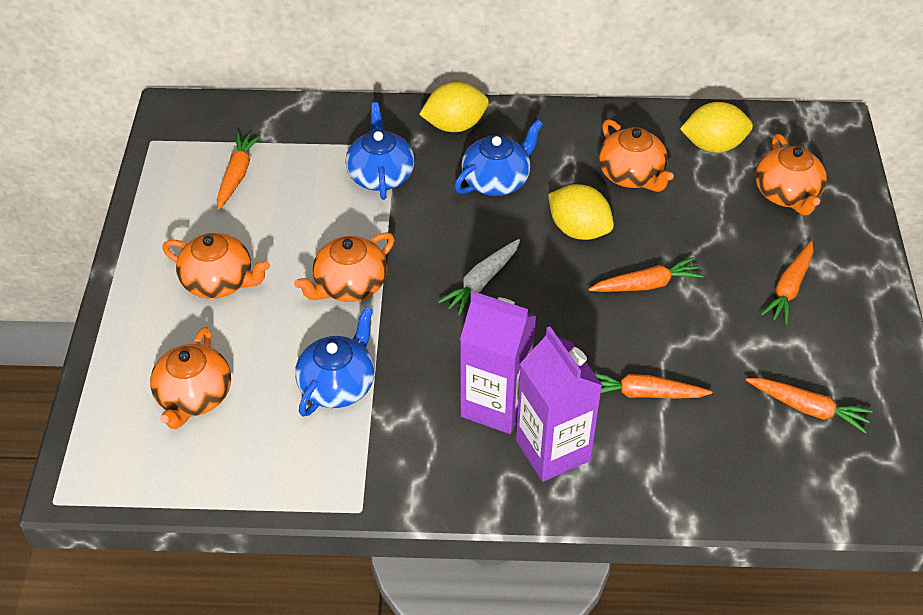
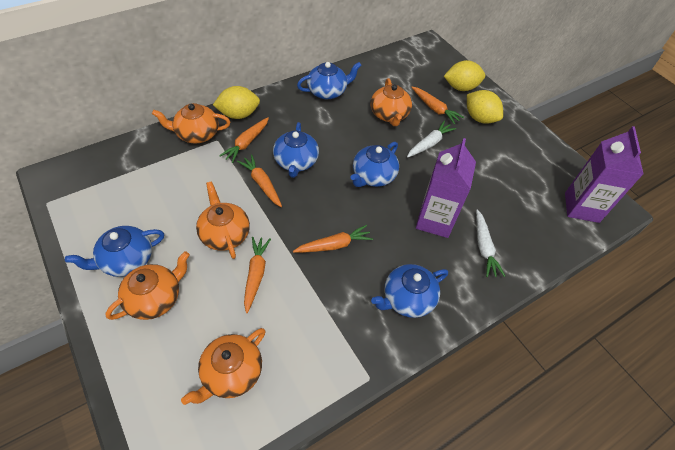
blue teapot: [295,307,375,417] [345,102,415,200] [454,119,543,196] = 3 -> [65,226,164,277] [273,122,319,178] [297,62,362,99] [351,142,399,187] [371,264,448,318] = 5
white carrot: [438,239,520,316] = 1 -> [407,120,456,158] [476,210,505,277] = 2

